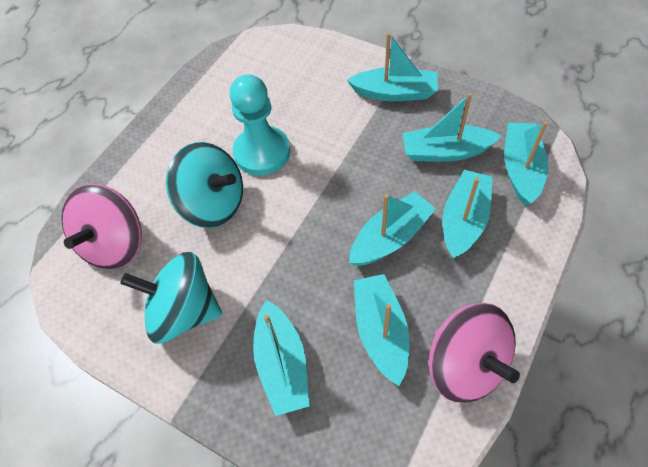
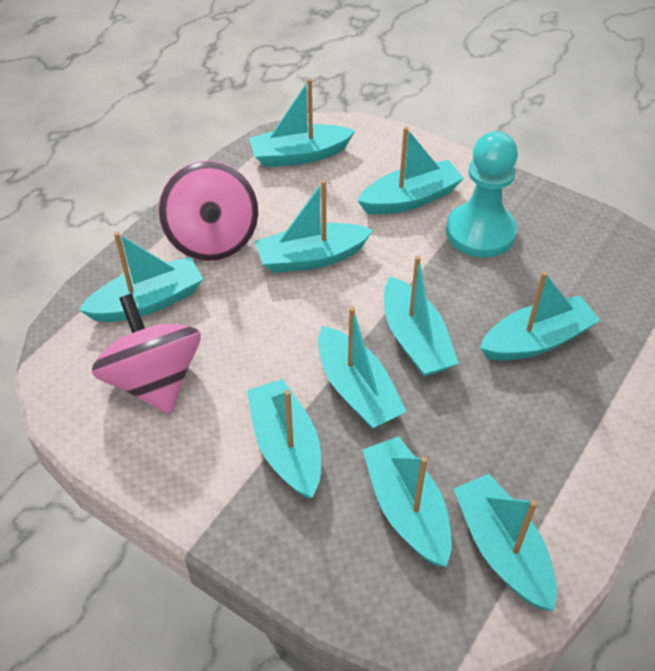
turquoise boat: [253,300,309,416] [347,32,438,101] [349,191,436,266] [354,274,410,386] [402,93,501,162] [443,170,492,258] [504,121,548,206] = 7 -> [79,232,203,322] [247,379,321,499] [249,78,355,167] [255,180,373,273] [318,307,407,429] [357,127,464,215] [362,436,452,567] [384,256,459,377] [454,474,557,611] [480,271,600,361] = 10
turquoise spinning top: [120,252,222,344] [166,142,243,228] = 2 -> none = 0

